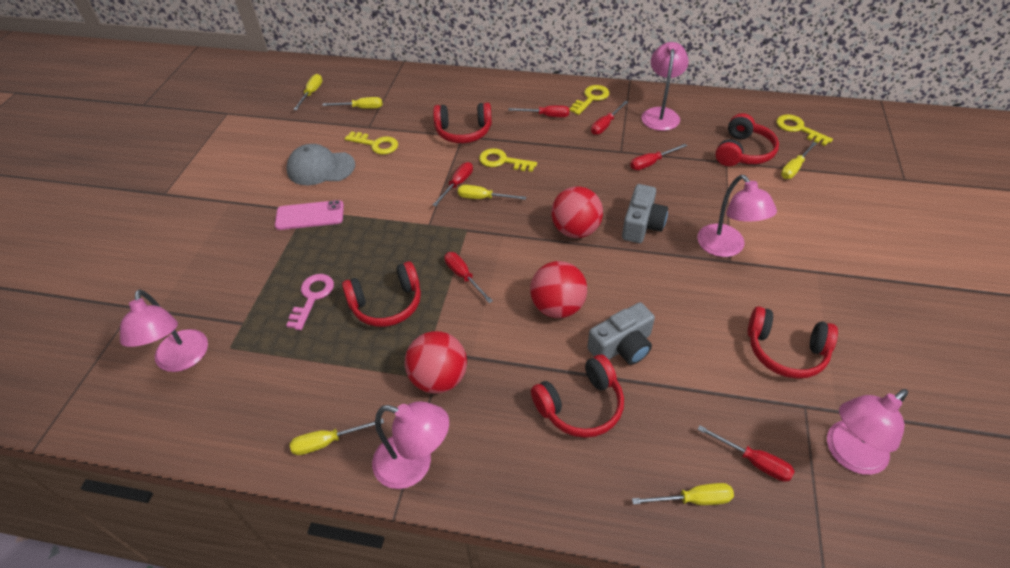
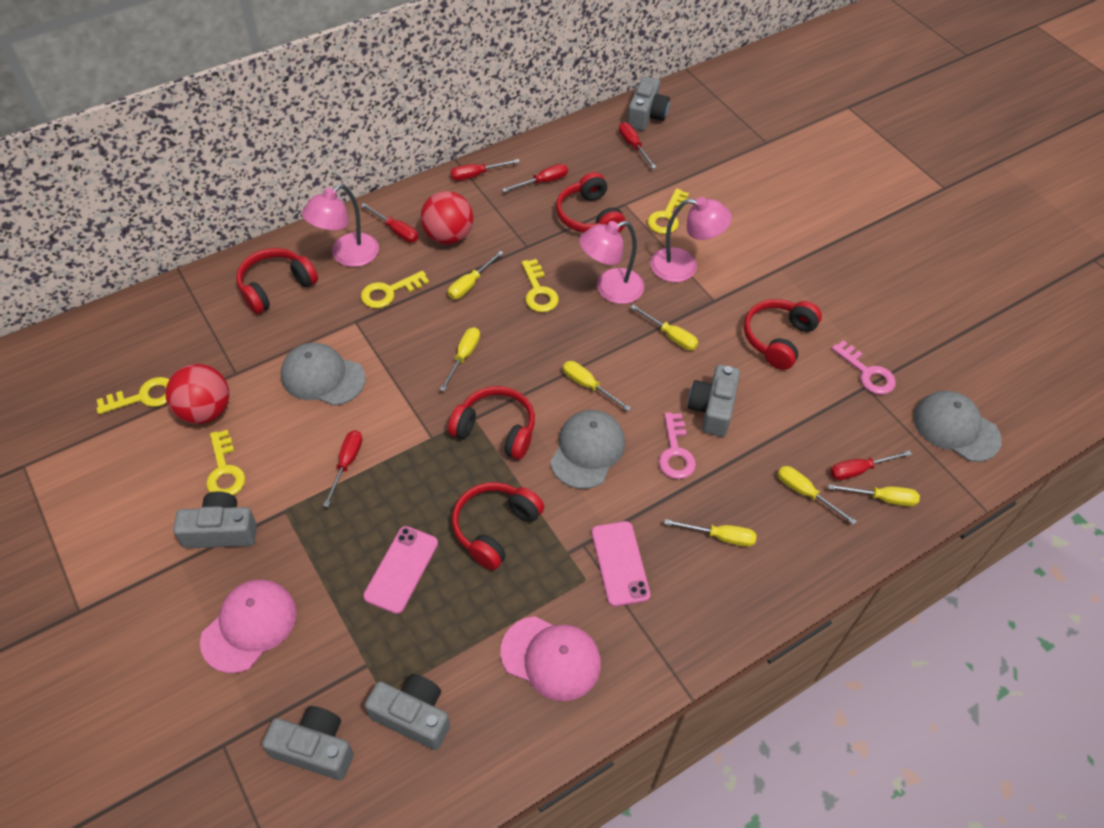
grey camera: [587,302,655,365] [622,184,668,243] = 2 -> [173,491,257,548] [262,706,354,780] [365,674,450,750] [627,76,670,131] [688,365,740,437] = 5
grey cap: [286,144,355,185] = 1 -> [281,343,366,406] [550,410,625,489] [913,391,1002,462] = 3
pink cap: none = 0 -> [200,580,297,673] [501,616,601,701] = 2
pink key: [286,274,334,330] = 1 -> [659,412,696,479] [832,340,896,395] = 2
pink lamp: [120,289,208,372] [372,401,449,489] [641,42,689,131] [697,175,777,257] [827,389,908,475] = 5 -> [302,184,379,267] [579,221,644,304] [650,197,732,282] = 3
pink phone: [275,200,344,230] = 1 -> [363,526,438,614] [592,521,650,607] = 2
red ball: [405,331,467,394] [530,261,587,318] [551,186,603,238] = 3 -> [165,364,230,424] [420,191,473,244] = 2
yellow key: [345,131,398,155] [479,148,537,172] [569,85,609,115] [776,115,833,146] = 4 -> [97,377,169,414] [206,430,245,495] [361,271,429,308] [522,259,559,312] [648,189,689,234] = 5
yellow screwdriver: [290,418,384,455] [293,74,322,110] [322,97,382,109] [458,185,526,200] [632,483,734,505] [781,142,817,179] = 6 -> [440,327,480,391] [448,251,503,299] [563,361,631,411] [630,305,698,351] [664,519,756,547] [778,466,857,525] [828,484,920,506] = 7

